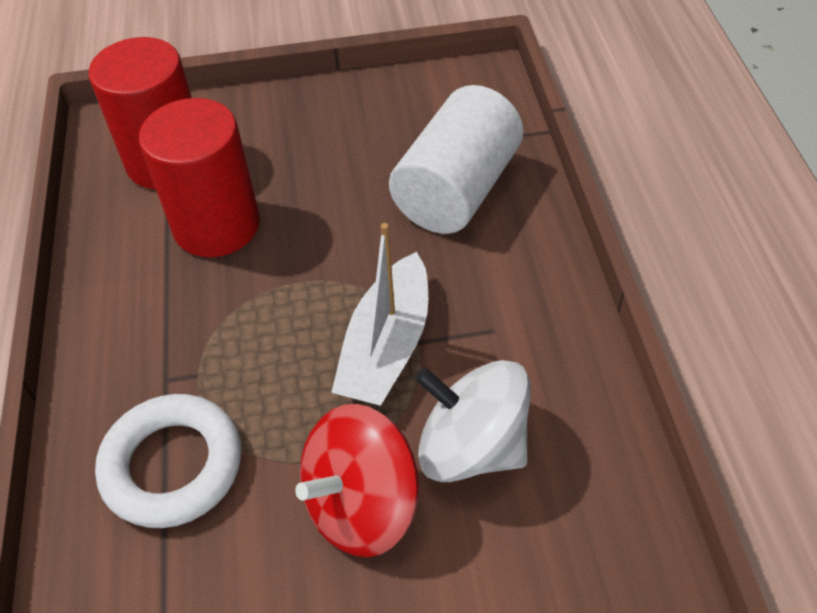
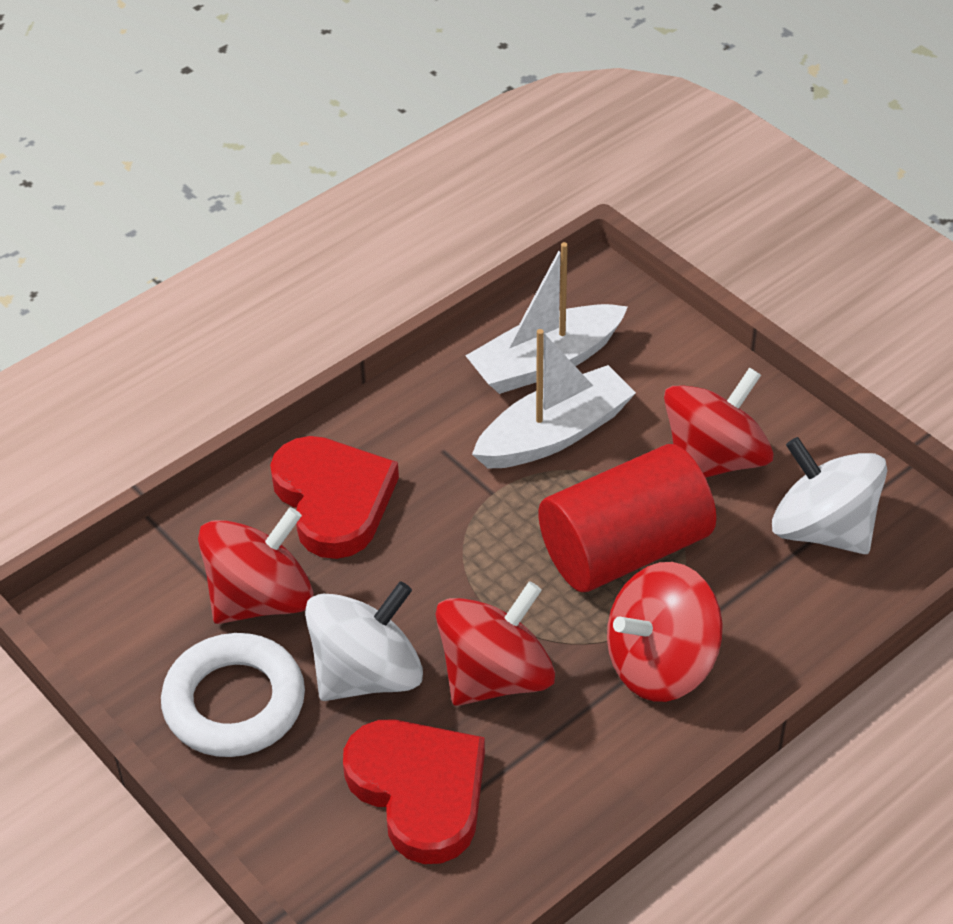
red cylinder: [88,37,192,189] [139,98,260,257] = 2 -> [538,444,716,592] = 1
red heart: none = 0 -> [270,436,399,559] [343,719,485,864] = 2
red spinning top: [295,404,419,557] = 1 -> [198,507,313,624] [435,581,555,706] [607,562,723,702] [664,367,774,478] = 4
white boat: [331,223,428,406] = 1 -> [465,242,628,394] [472,329,636,469] = 2
white cylinder: [389,85,523,234] = 1 -> none = 0
white spinning top: [415,360,531,482] = 1 -> [305,581,423,701] [772,437,887,554] = 2

